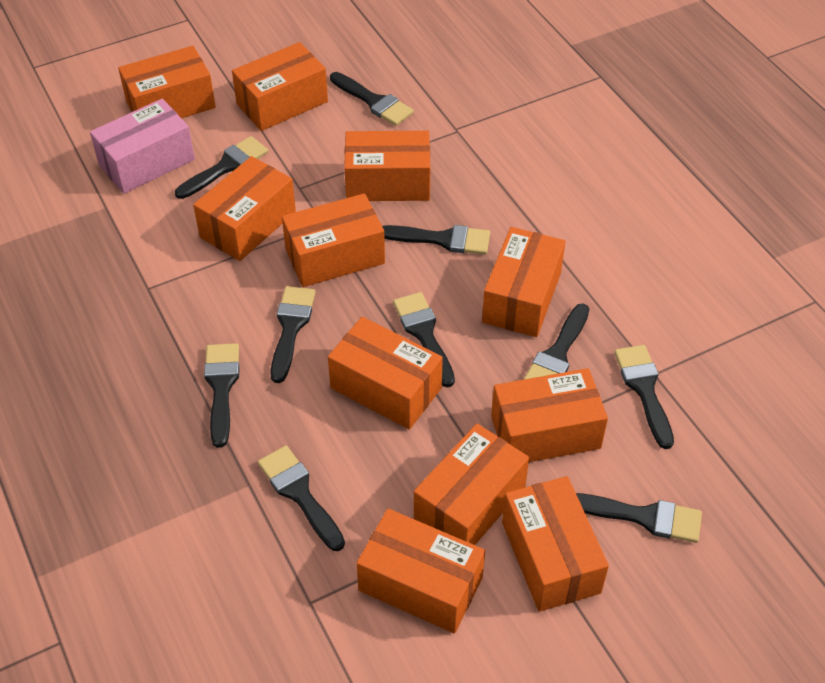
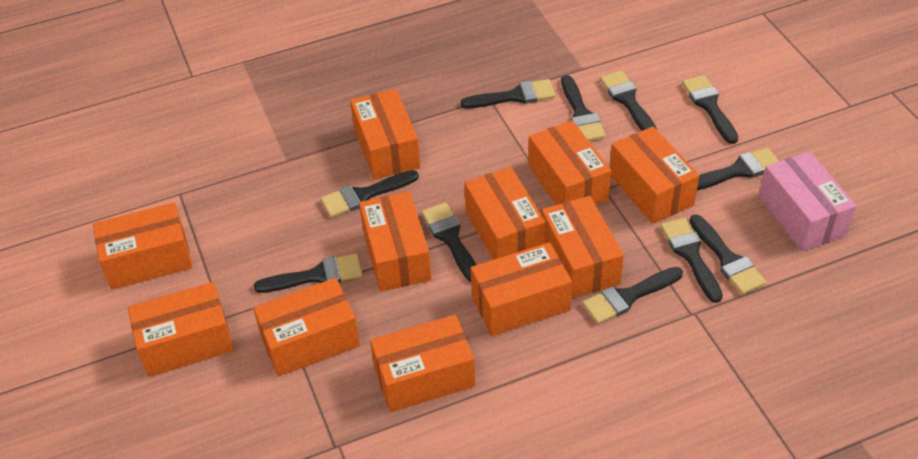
black brush: [175,136,268,199] [204,343,240,448] [258,446,345,551] [270,286,316,383] [330,72,414,126] [382,225,490,254] [393,292,455,387] [524,303,589,379] [576,493,702,543] [614,345,674,449] = 10 -> [254,253,363,293] [320,170,419,217] [421,202,476,282] [461,79,556,108] [561,75,606,141] [582,267,683,324] [600,71,657,131] [660,217,723,303] [682,75,738,144] [689,214,766,295] [697,148,779,190] = 11

